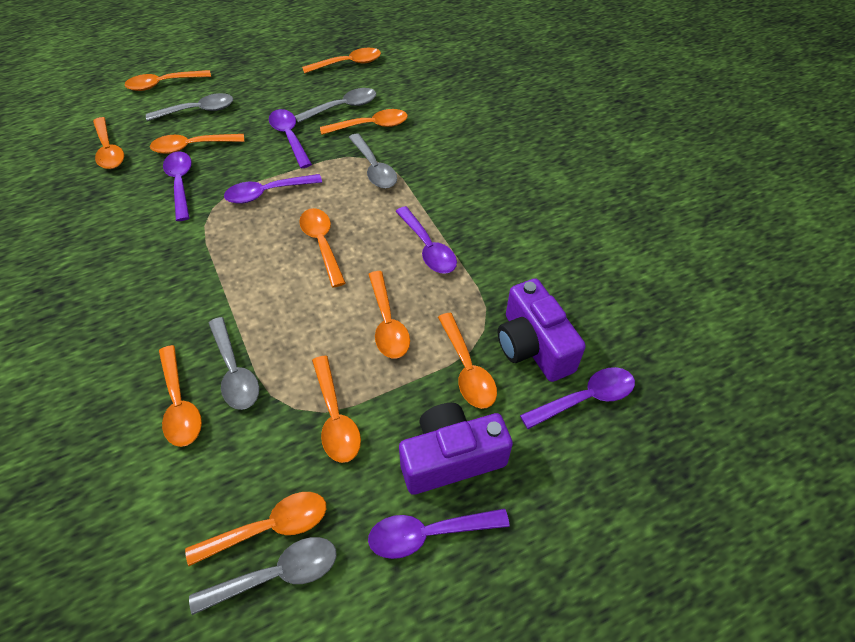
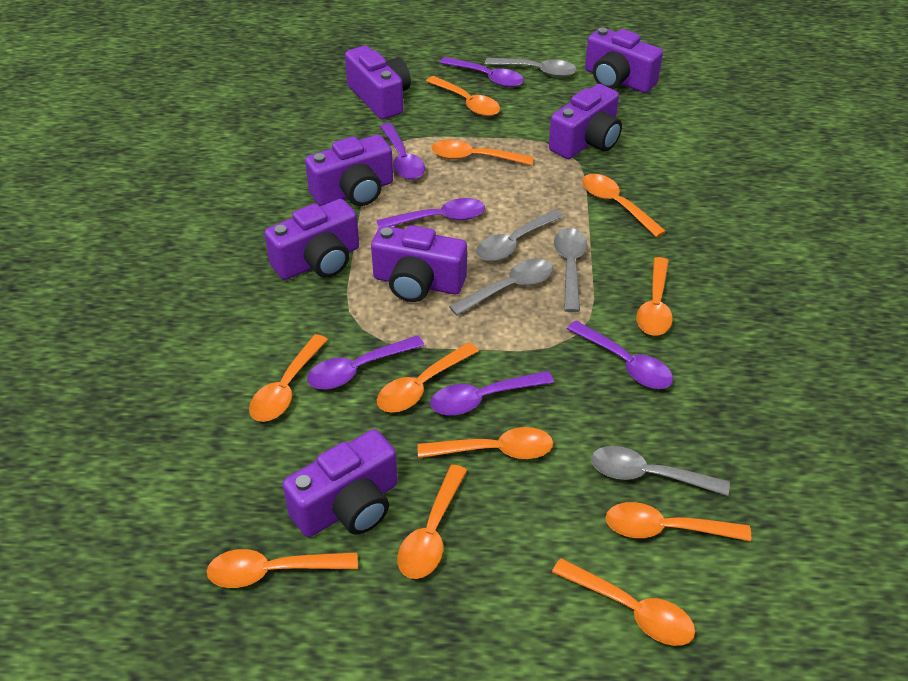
purple camera: [399,403,513,495] [498,278,586,382] = 2 -> [264,199,359,280] [282,429,398,537] [305,135,393,206] [345,46,411,120] [371,225,467,302] [549,84,622,159] [585,27,663,93] = 7

